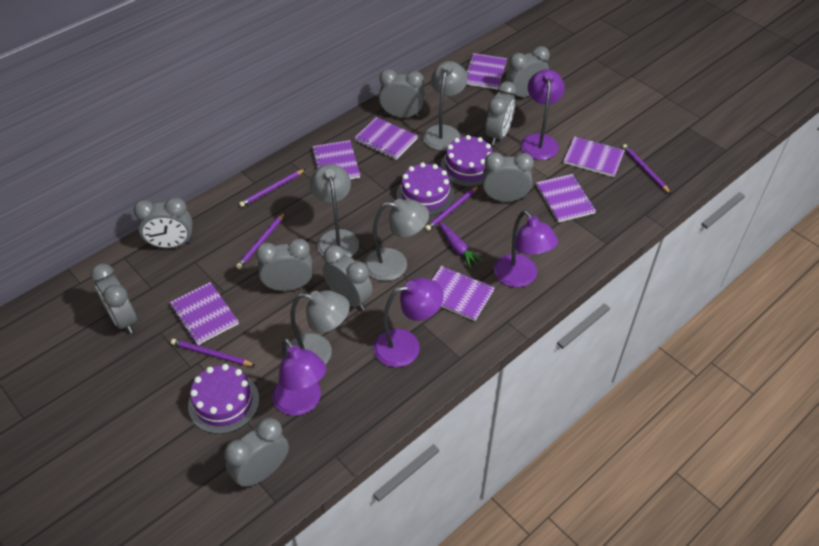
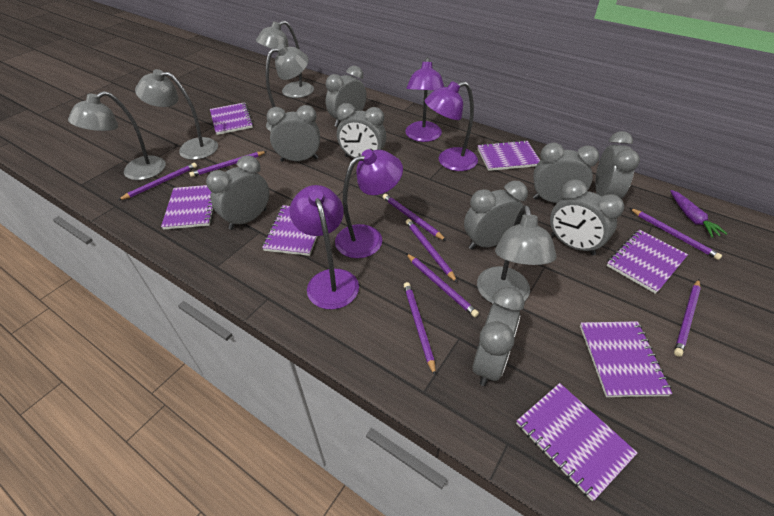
grey lamp: [287,290,350,364] [310,164,359,257] [364,199,429,281] [423,61,468,150] = 4 -> [68,91,166,180] [135,69,218,160] [256,20,314,98] [266,44,309,132] [477,205,557,304] = 5
purple cake: [188,364,259,434] [396,162,454,216] [440,135,493,187] = 3 -> none = 0
purple pencil: [171,339,256,366] [236,213,285,269] [239,169,305,207] [425,186,478,231] [622,144,671,194] = 5 -> [118,163,197,200] [189,151,267,177] [383,194,446,241] [404,282,436,376] [406,219,457,282] [406,253,479,317] [630,208,722,260] [674,279,701,357] = 8

